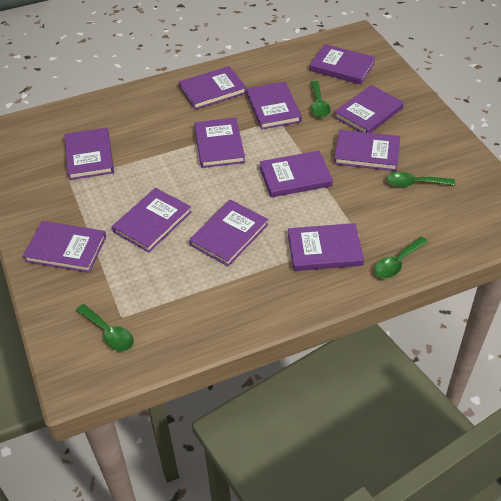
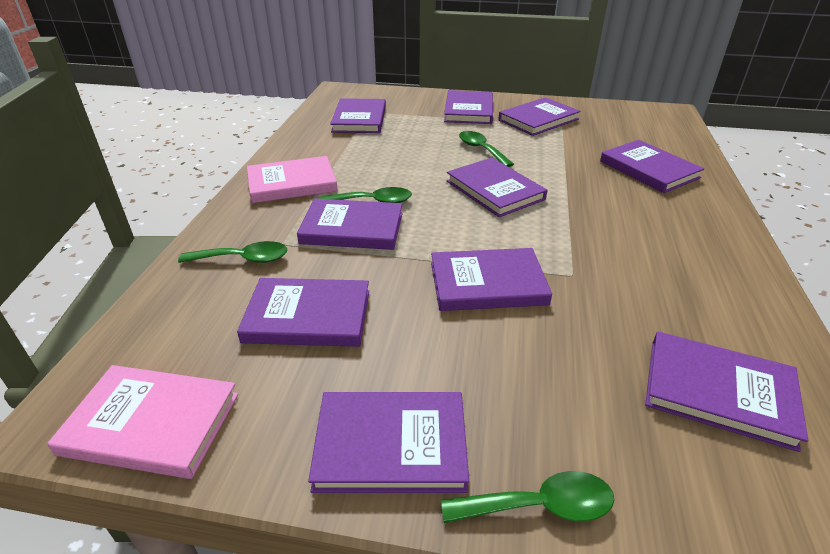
pink book: none = 0 -> [47,365,238,479] [247,156,338,203] = 2
purple book: [23,221,106,273] [64,128,114,180] [112,188,192,253] [179,66,247,110] [189,200,268,267] [194,118,245,168] [246,82,302,130] [260,151,333,197] [288,223,364,271] [310,44,376,84] [334,85,404,133] [334,130,400,171] = 12 -> [237,278,369,347] [297,199,403,250] [308,392,469,493] [330,98,386,133] [431,248,552,311] [444,90,493,124] [447,158,547,217] [499,97,581,136] [600,140,704,193] [645,332,808,452] = 10

